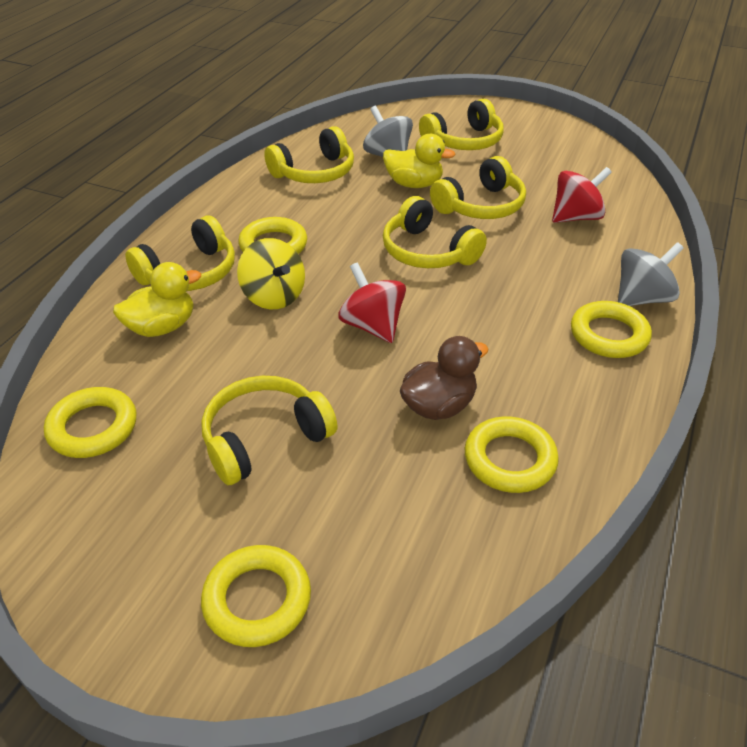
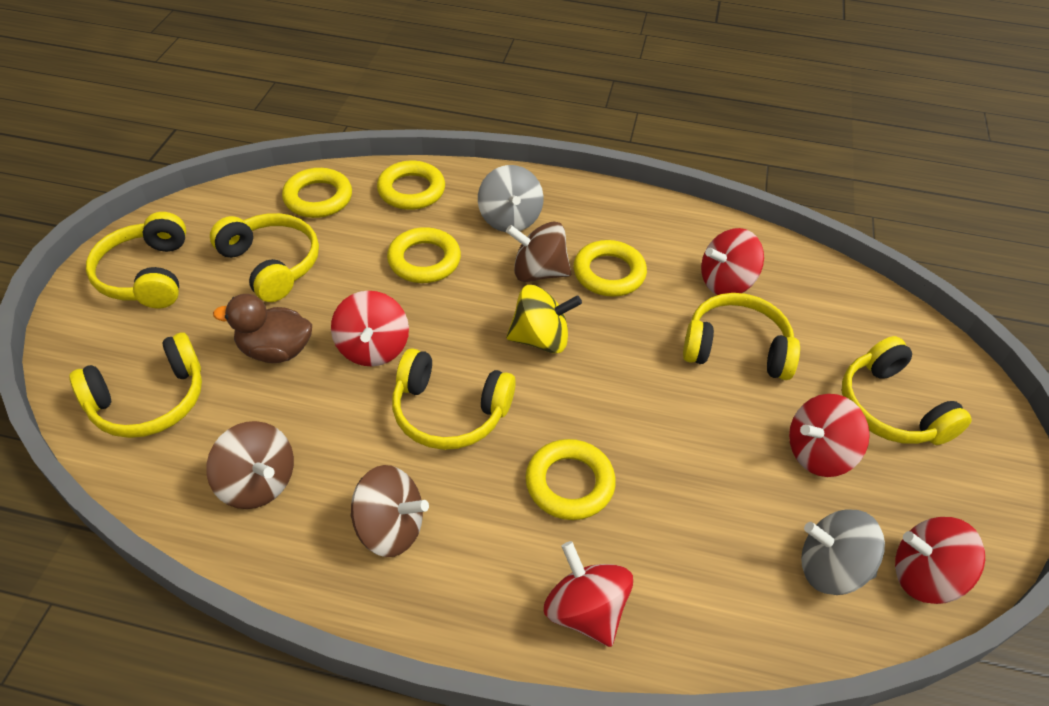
brown spinning top: none = 0 -> [206,421,294,509] [350,465,429,557] [506,221,571,282] = 3
red spinning top: [339,262,406,343] [552,167,612,223] = 2 -> [331,291,409,366] [544,541,633,647] [701,228,764,295] [789,394,870,477] [895,517,985,604] = 5
yellow duck: [113,262,201,337] [383,134,456,188] = 2 -> none = 0

